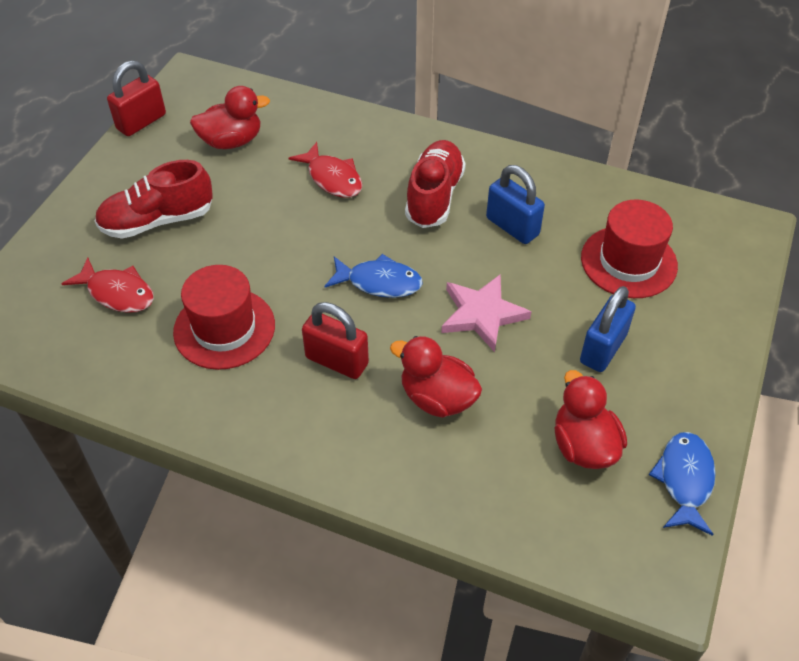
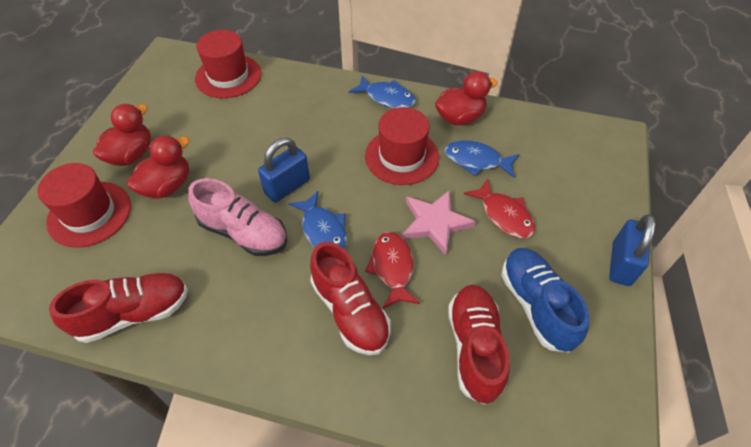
blue fish: [324,254,423,298] [649,432,716,536] = 2 -> [288,191,347,249] [349,75,416,108] [445,140,520,178] = 3
blue shoe: none = 0 -> [501,248,589,352] = 1
pink shoe: none = 0 -> [188,178,287,256] = 1
red hat: [173,265,275,370] [581,200,678,298] = 2 -> [37,163,131,248] [195,30,261,98] [365,107,439,185] = 3
red padlock: [107,60,166,136] [302,302,369,379] = 2 -> none = 0
red shoe: [95,160,213,239] [405,140,466,228] = 2 -> [49,273,188,343] [310,242,391,355] [448,285,510,404] = 3

